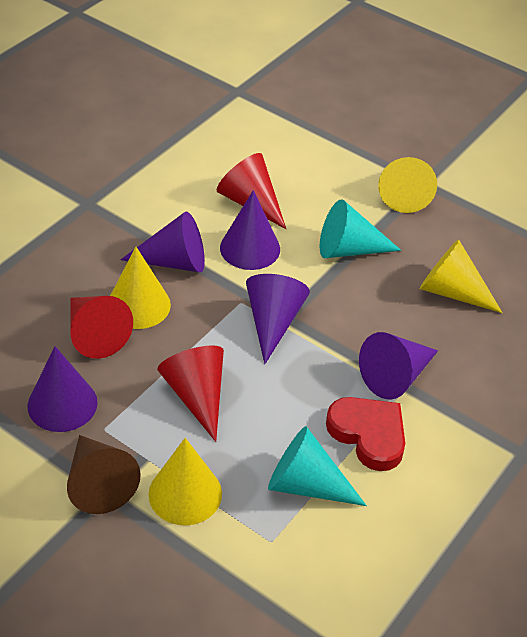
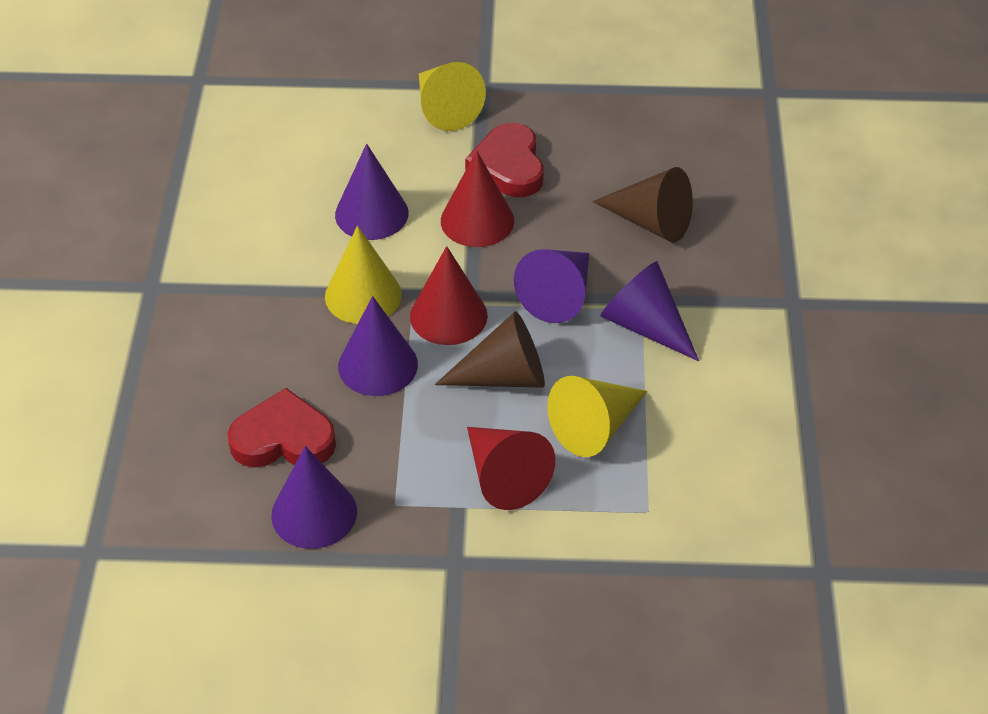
brown cone: [67,435,141,514] = 1 -> [435,311,545,388] [593,167,693,243] = 2
red heart: [326,397,405,471] = 1 -> [228,388,336,467] [465,123,544,197] = 2
turquoise cone: [268,426,367,506] [320,199,401,258] = 2 -> none = 0
yellow cone: [110,247,171,329] [148,438,222,526] [378,157,437,213] [420,239,503,313] = 4 -> [325,226,402,324] [419,62,486,131] [547,376,647,457] = 3

